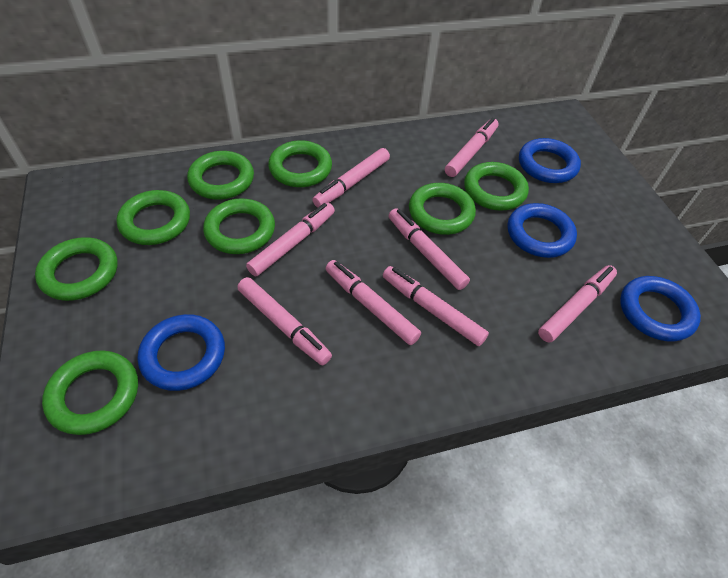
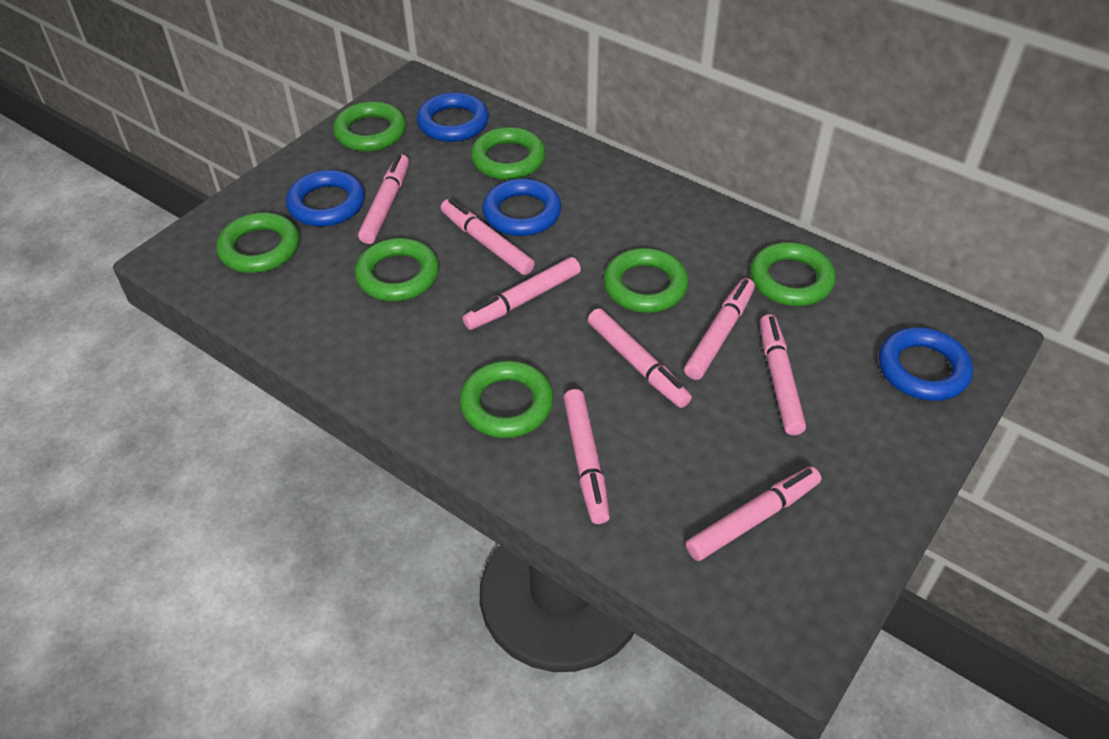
green ring: [35,237,118,301] [42,350,138,435] [116,190,190,245] [187,151,254,200] [203,198,275,254] [268,140,332,187] [409,183,476,235] [464,162,529,211] = 8 -> [216,212,299,273] [333,101,406,152] [355,238,439,301] [460,361,554,438] [471,127,546,180] [603,248,689,313] [750,242,836,306] = 7

